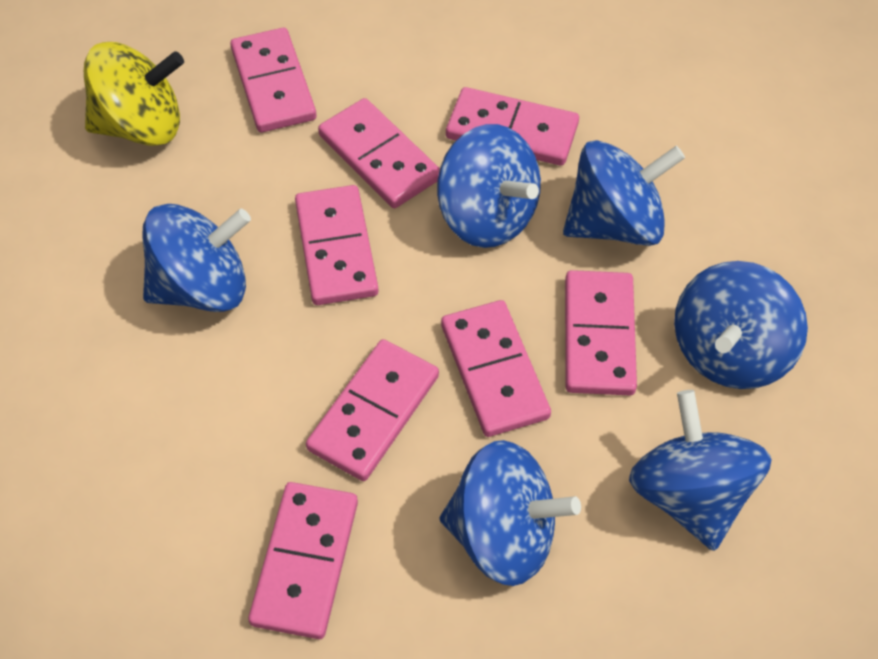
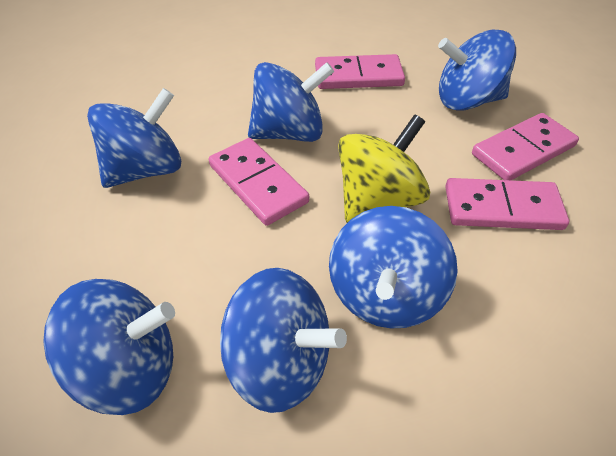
pink domino: [230,28,316,132] [248,482,358,639] [295,185,379,305] [306,339,439,481] [318,98,440,208] [441,300,551,437] [446,87,579,166] [565,270,637,395] = 8 -> [209,138,309,226] [315,54,405,89] [445,178,569,230] [472,113,579,180] = 4

